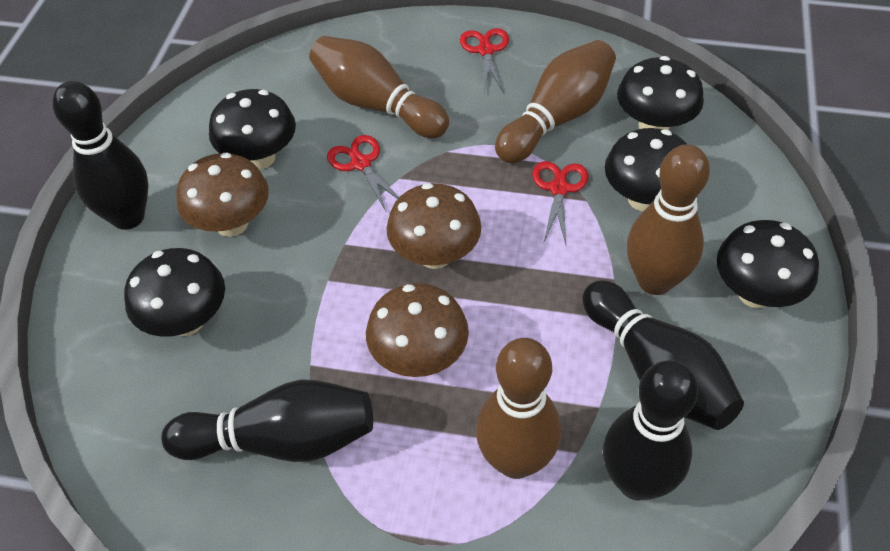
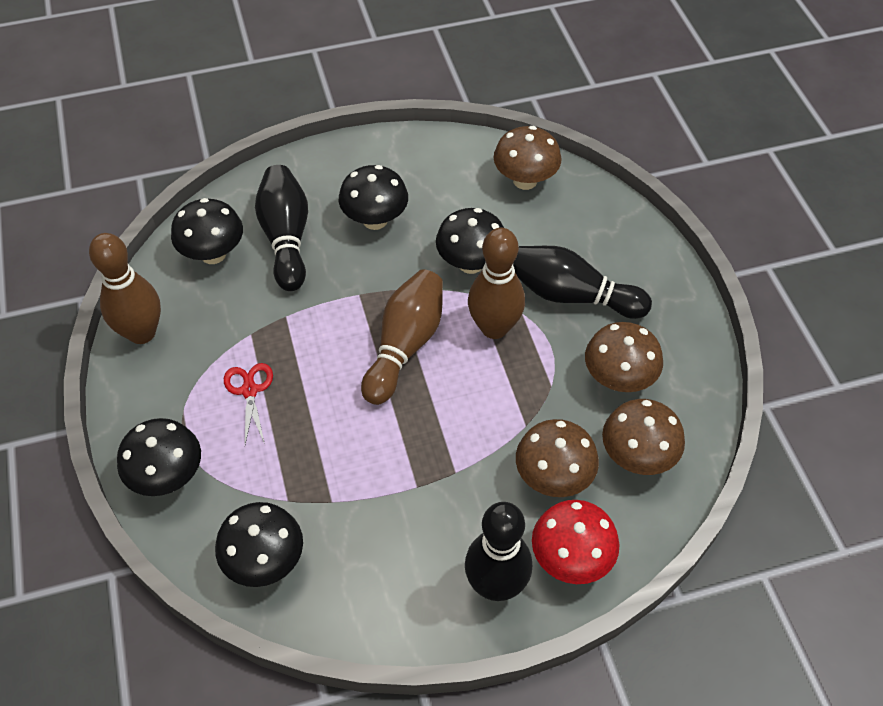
black bowling pin: [52,81,149,230] [162,379,373,462] [582,280,744,430] [603,360,698,500] = 4 -> [255,165,308,291] [465,502,532,601] [513,246,652,319] = 3
brown bowling pin: [309,36,449,138] [476,338,561,479] [495,40,616,163] [627,144,710,295] = 4 -> [89,233,161,344] [361,269,443,405] [468,228,525,339] = 3
brown mushroom: [176,152,269,237] [366,283,469,377] [386,183,481,269] = 3 -> [494,126,561,190] [516,419,599,497] [585,322,663,392] [602,399,685,475] = 4
red mushroom: none = 0 -> [532,500,619,584] = 1
red scissors: [327,135,399,211] [460,28,509,93] [532,161,588,244] = 3 -> [224,363,273,444] = 1

